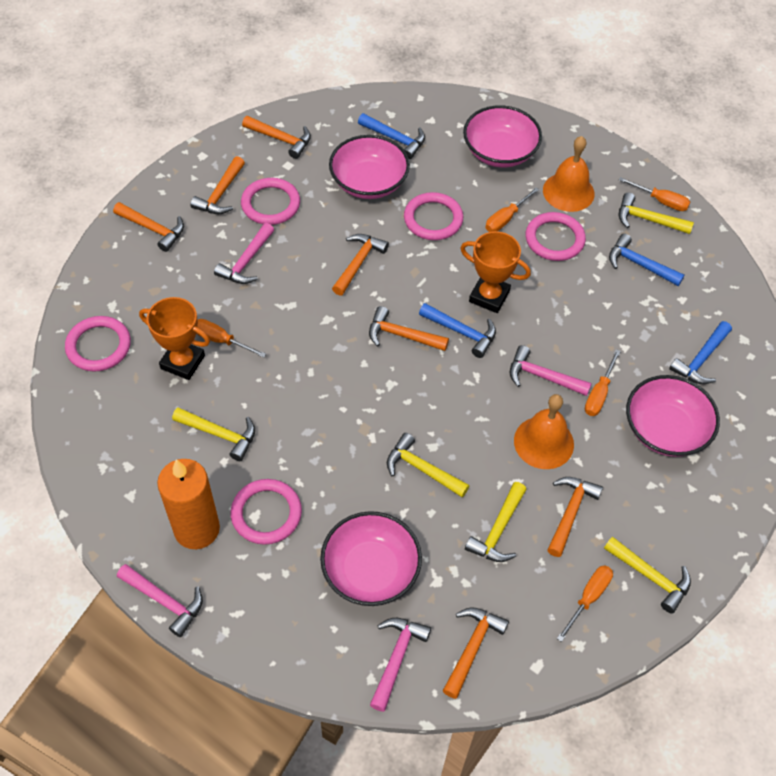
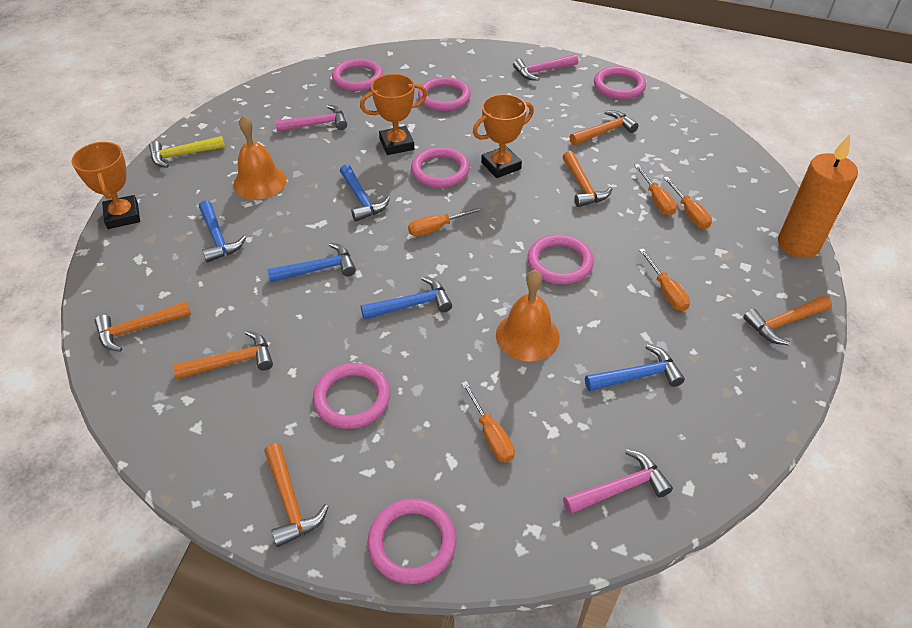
blue hammer: [358,113,425,159] [419,303,496,358] [609,233,684,286] [669,321,732,384] = 4 -> [199,200,246,263] [267,243,356,282] [340,164,390,221] [361,276,452,320] [585,345,685,391] = 5
orange hammer: [113,202,184,252] [190,156,245,214] [242,116,311,159] [332,234,389,296] [369,306,449,351] [443,607,509,699] [547,477,603,557] = 7 -> [95,301,191,352] [173,331,273,380] [264,443,329,547] [562,151,612,207] [570,110,639,145] [743,295,832,345] = 6
orange trophy: [139,297,210,380] [460,231,531,313] = 2 -> [72,142,140,229] [360,74,427,155] [473,94,534,178] = 3
pink bowl: [320,511,422,606] [329,135,410,199] [463,105,542,168] [626,375,720,457] = 4 -> none = 0
pink hammer: [117,564,203,637] [214,223,274,284] [370,618,431,712] [510,345,592,396] = 4 -> [275,105,347,132] [513,54,578,81] [563,449,673,514] = 3
pink ring: [65,316,131,371] [230,479,302,545] [241,178,300,225] [404,192,463,240] [526,212,586,261] = 5 -> [313,363,390,429] [332,58,383,91] [367,498,456,584] [411,147,470,188] [418,77,471,111] [527,234,594,284] [594,66,646,99] = 7
yellow hammer: [172,407,255,461] [387,433,469,497] [465,482,527,562] [604,537,691,613] [619,193,694,234] = 5 -> [149,136,225,168] = 1

